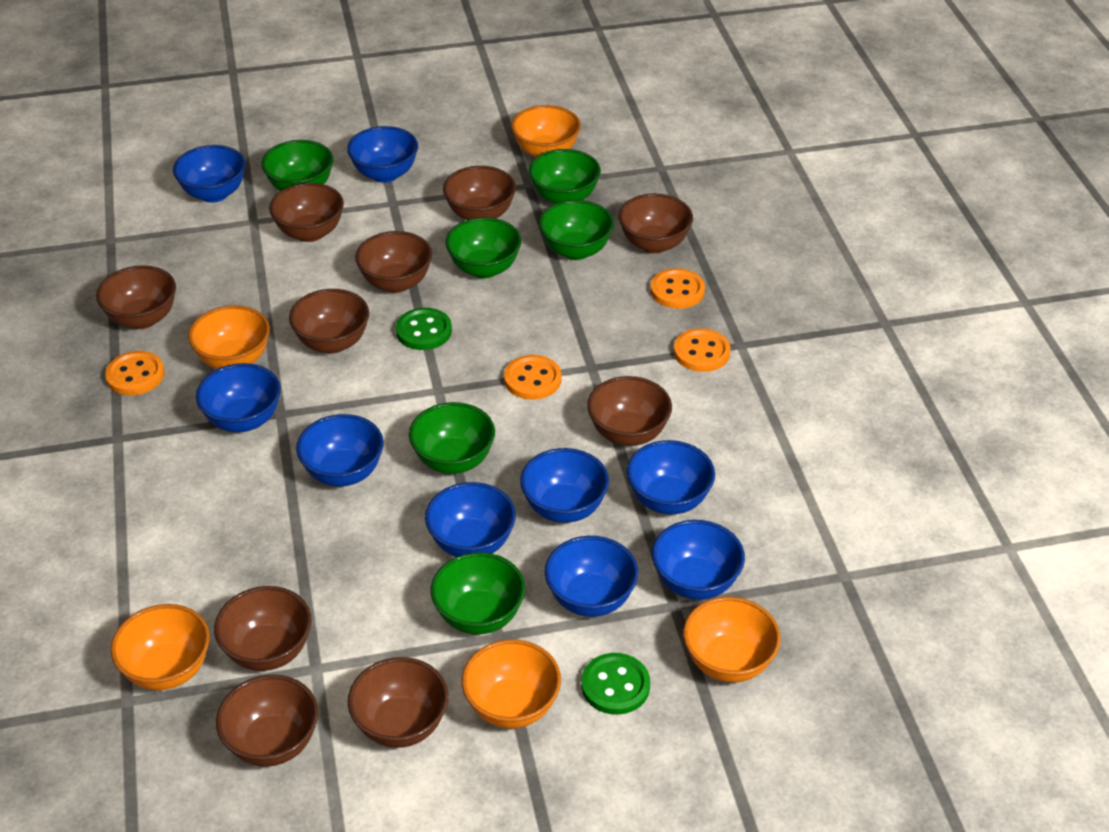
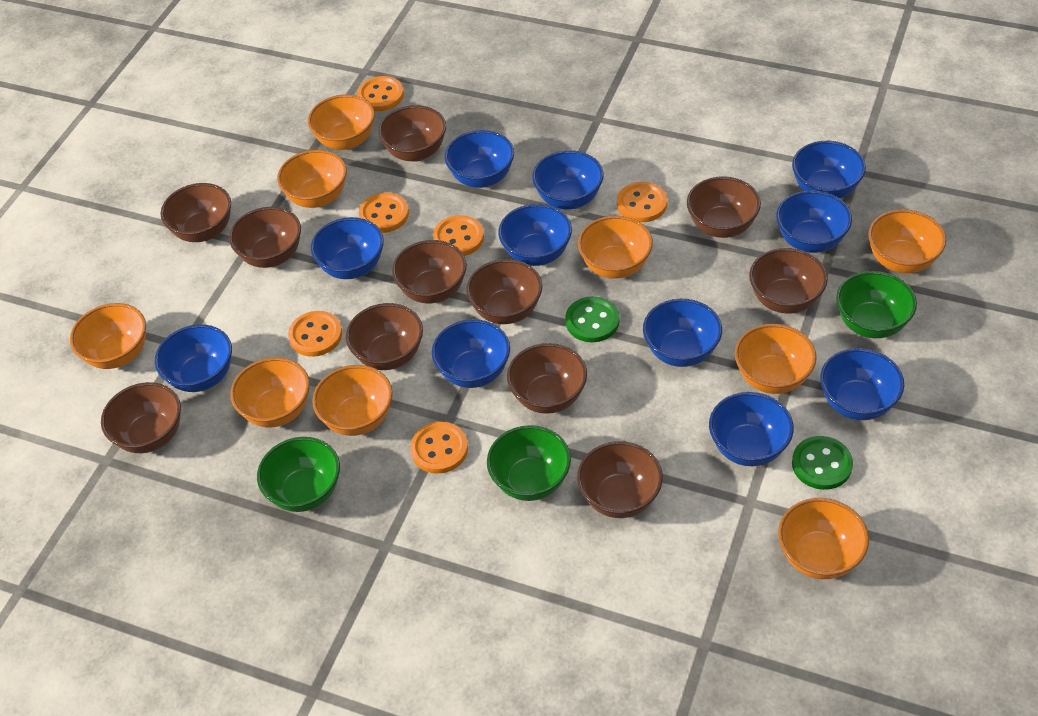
blue bowl: [173,145,246,203] [196,363,281,432] [296,414,384,487] [347,126,418,183] [425,482,516,557] [520,448,609,523] [545,536,638,617] [627,440,715,514] [652,520,745,600] = 9 -> [155,325,232,392] [311,217,384,279] [432,319,510,388] [445,130,514,188] [498,204,572,266] [532,150,604,210] [643,299,722,367] [709,392,794,466] [776,190,852,253] [792,141,866,199] [820,348,904,420] = 11
brown bowl: [96,265,176,329] [214,586,311,671] [216,675,318,767] [269,183,344,242] [289,289,369,354] [348,657,448,748] [355,231,432,293] [443,166,516,220] [587,376,672,446] [619,194,693,253] = 10 -> [101,382,181,453] [160,183,231,242] [229,207,301,268] [346,303,423,370] [378,105,446,162] [392,240,467,303] [466,259,542,324] [507,343,587,414] [577,441,663,518] [687,176,761,238] [749,248,828,313] = 11
green bowl: [261,140,333,191] [409,402,495,474] [431,552,525,635] [445,217,521,278] [529,149,601,204] [539,200,614,260] = 6 -> [257,437,340,512] [487,425,571,501] [836,271,917,338] = 3
orange bowl: [111,604,210,690] [188,305,270,369] [462,639,561,729] [511,105,581,158] [683,597,781,683] = 5 -> [70,303,146,369] [230,357,310,427] [277,150,347,208] [308,94,375,150] [312,365,393,436] [578,216,653,279] [735,324,817,394] [778,498,869,579] [868,209,946,273] = 9
orange button: [105,351,165,395] [504,355,561,400] [650,268,705,309] [674,328,730,372] = 4 -> [288,311,342,357] [357,76,404,111] [359,192,409,233] [410,422,468,474] [433,215,484,256] [617,182,667,223] = 6

